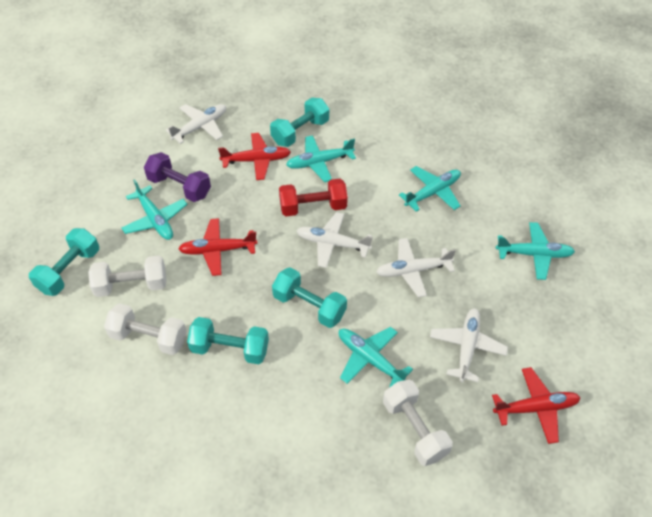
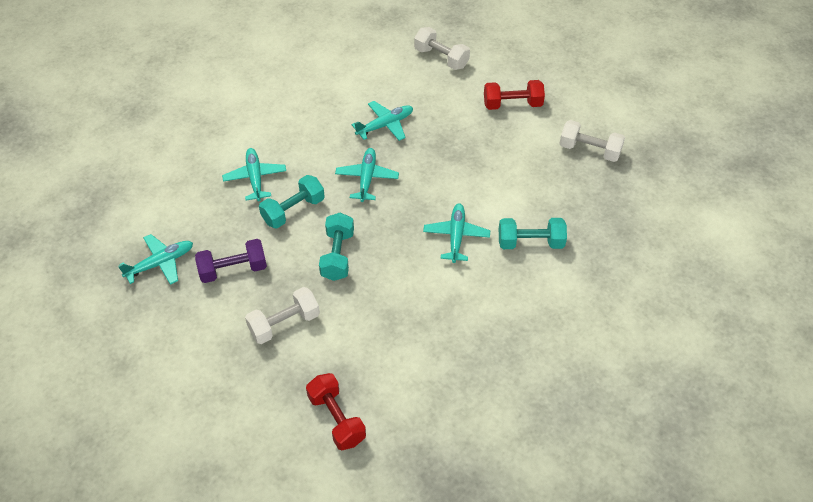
red dumbbell: [279,179,348,216] = 1 -> [306,373,366,450] [484,80,545,110] = 2
red plane: [178,218,257,276] [218,133,291,180] [492,367,581,444] = 3 -> none = 0
turquoise dumbbell: [29,228,99,296] [187,317,269,364] [270,98,329,147] [272,267,347,328] = 4 -> [259,175,325,229] [319,213,354,281] [499,218,567,249] = 3
white plane: [166,104,226,144] [296,212,373,268] [376,238,456,297] [430,308,508,382] = 4 -> none = 0

